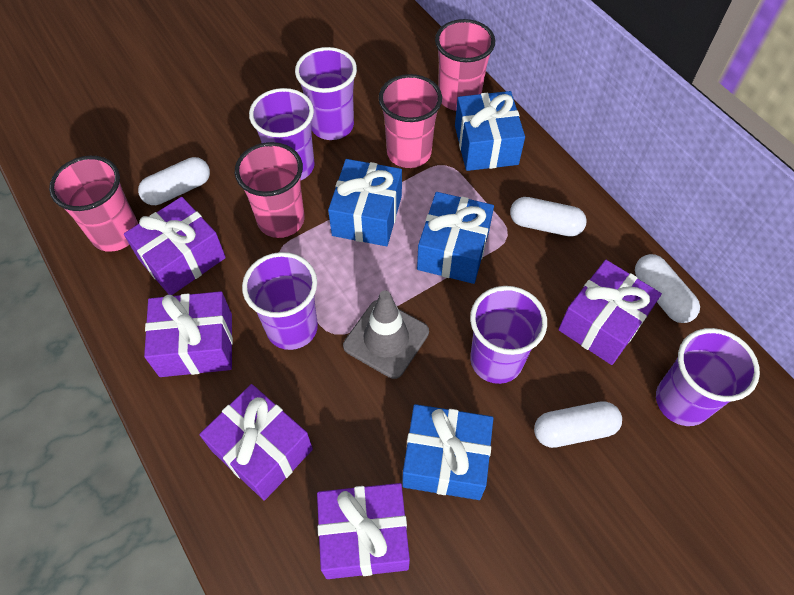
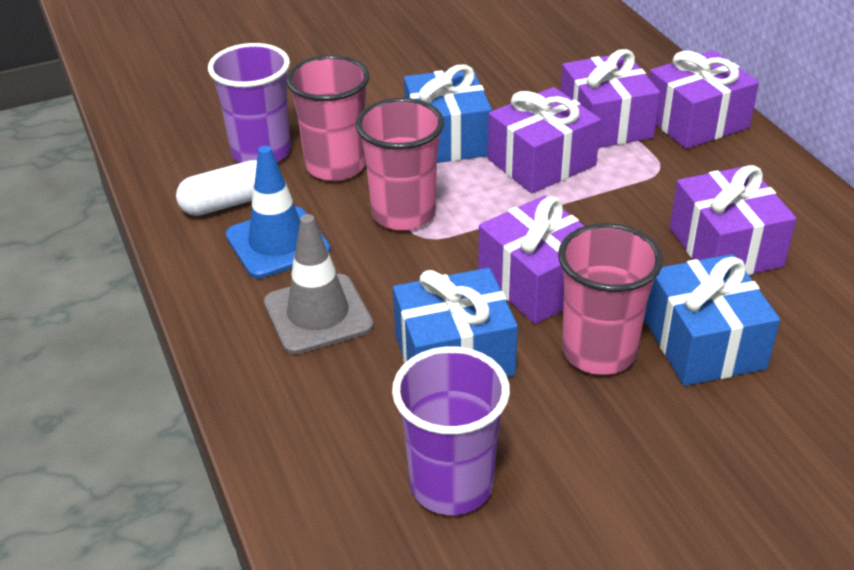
blue gift: [328,159,402,246] [402,404,493,500] [417,192,494,284] [455,91,525,171] = 4 -> [393,268,518,377] [404,64,492,163] [644,254,780,386] = 3
blue traffic cone: none = 0 -> [226,146,330,278] = 1
pink cup: [49,156,138,252] [235,142,305,238] [378,74,442,168] [435,19,495,111] = 4 -> [286,55,370,181] [356,98,444,231] [558,223,663,375] = 3
purple cup: [242,252,318,350] [249,88,315,181] [295,47,357,140] [470,286,547,384] [656,328,760,426] = 5 -> [208,43,291,163] [392,346,510,515] = 2
white capsule: [138,157,210,205] [510,197,587,237] [534,401,622,448] [635,254,700,323] = 4 -> [176,160,257,216] = 1

